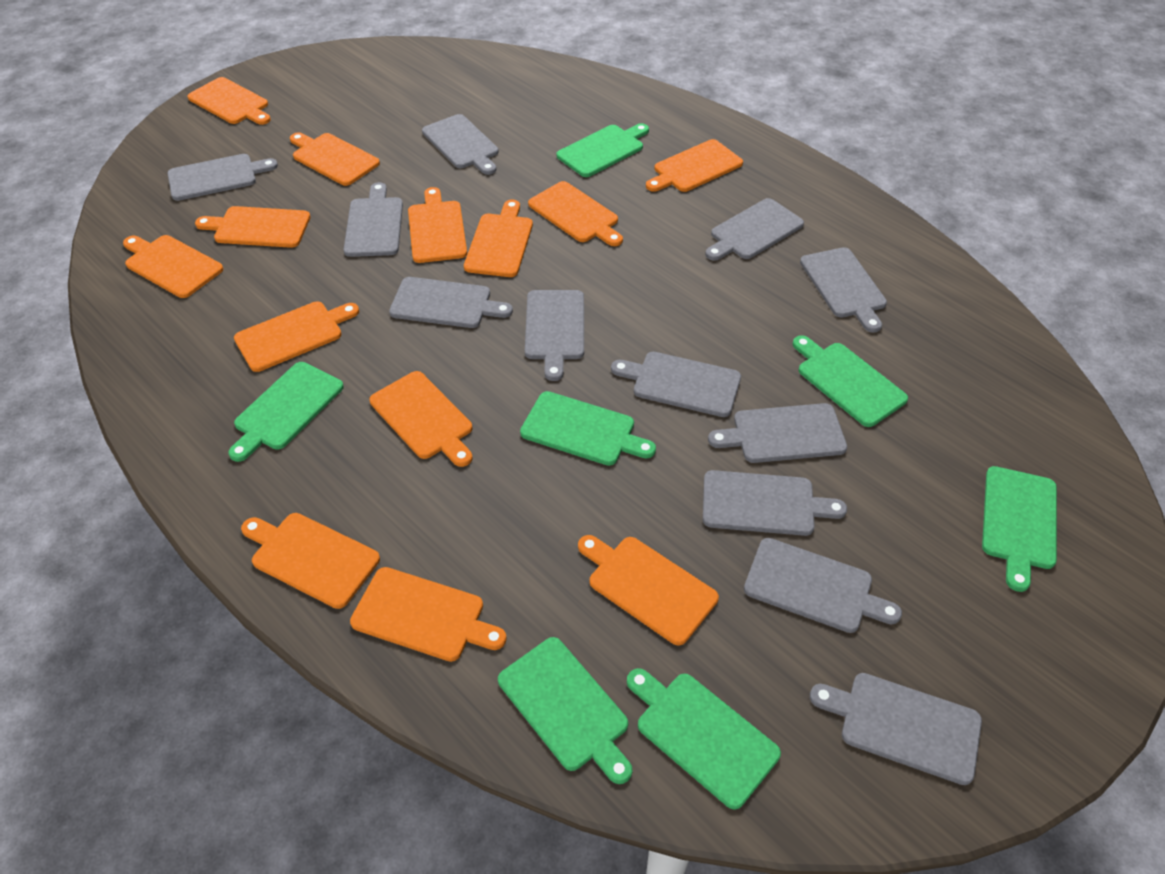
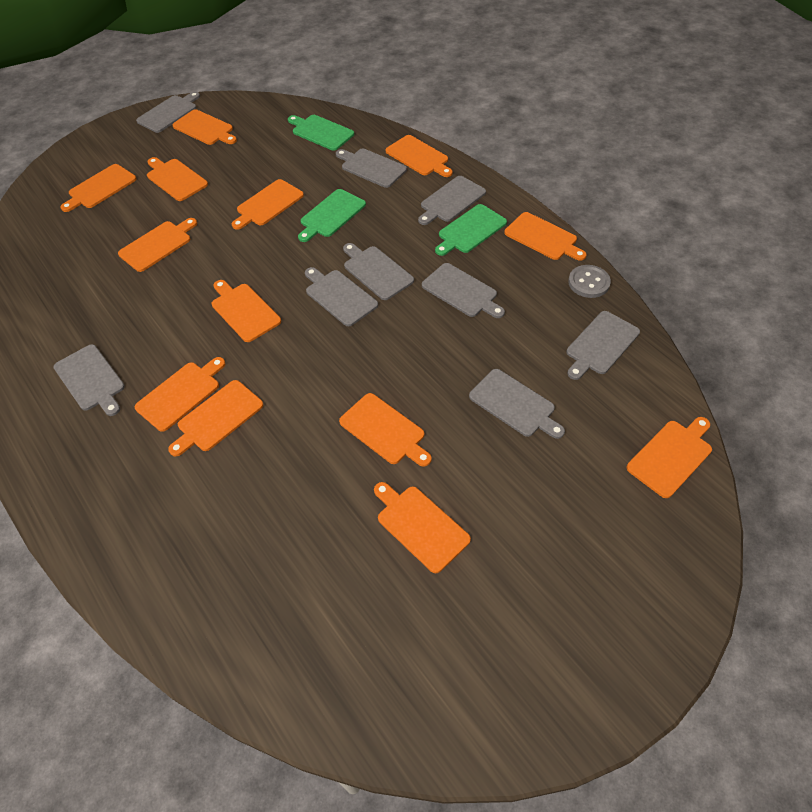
green cutting board: [228,362,344,462] [498,637,632,784] [520,391,656,466] [556,123,649,177] [627,668,781,810] [793,335,908,427] [982,466,1057,592] = 7 -> [288,115,354,151] [298,189,366,242] [435,204,507,256] = 3
grey button: none = 0 -> [568,265,611,298] = 1
grey cutting board: [167,154,278,201] [343,182,403,257] [389,277,513,328] [422,114,499,175] [525,290,584,381] [611,352,741,417] [703,470,847,536] [705,198,804,261] [708,403,847,463] [744,538,902,633] [800,247,887,333] [810,673,982,785] = 12 -> [54,344,125,416] [136,92,200,133] [305,267,378,326] [336,149,407,188] [343,243,414,300] [418,176,486,225] [422,263,505,318] [469,369,565,439] [566,311,640,380] = 9

